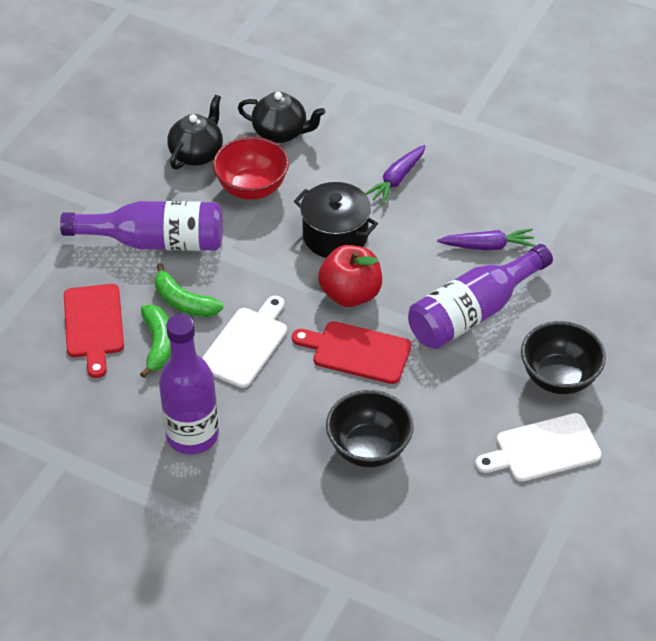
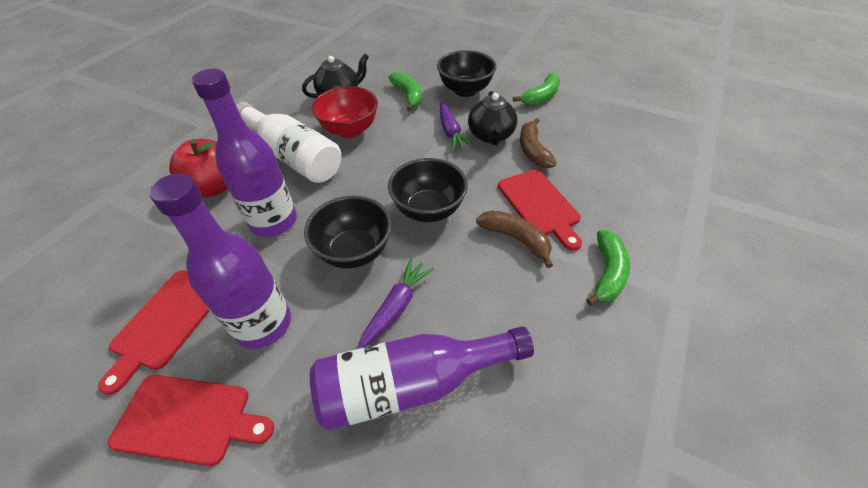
black bowl: [326,390,414,467] [521,321,606,394] = 2 -> [304,196,392,268] [388,158,468,222] [437,50,496,97] = 3
black pot: [294,182,378,258] = 1 -> none = 0
brown banana: none = 0 -> [476,210,553,268] [520,118,557,168] = 2
green banana: [140,305,171,378] [155,263,223,317] = 2 -> [389,72,422,111] [513,72,560,105] [586,230,630,306] = 3
red cutting board: [64,284,124,378] [292,321,411,384] = 2 -> [98,270,210,395] [108,375,274,466] [498,170,582,251] = 3
white bottle: none = 0 -> [236,102,341,183] = 1
white cutting board: [202,296,287,388] [475,413,602,482] = 2 -> none = 0

